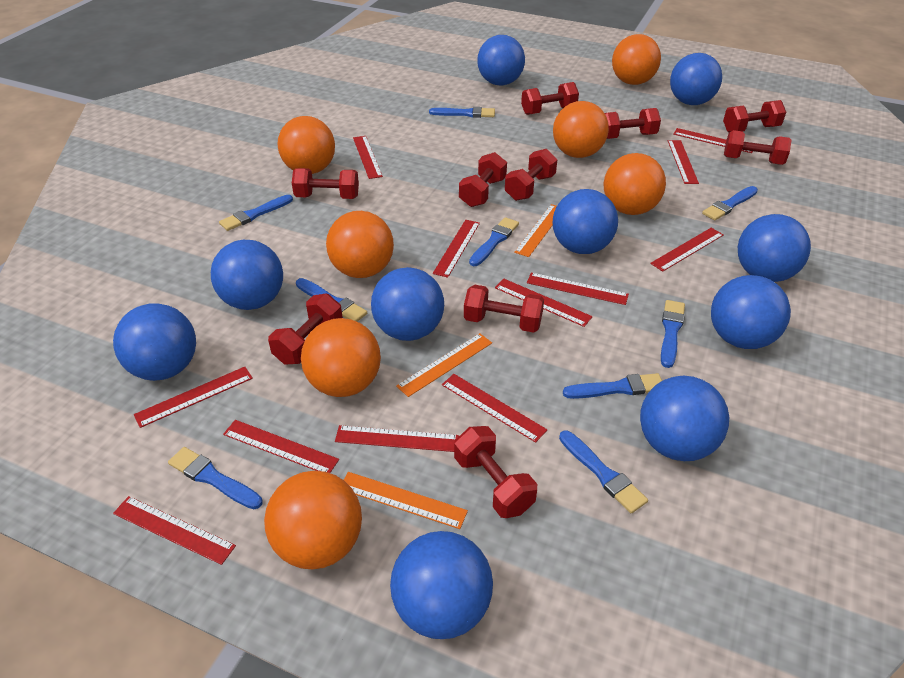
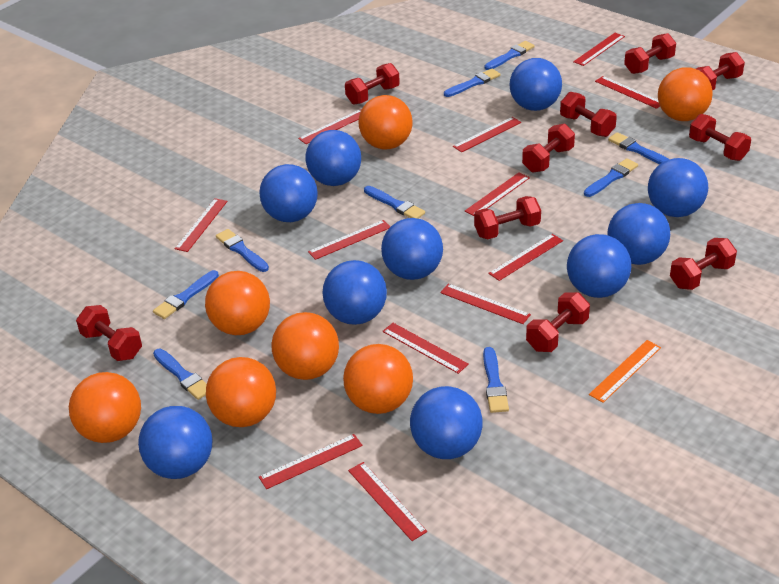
orange ruler: [344,472,468,529] [396,333,492,397] [514,204,557,257] = 3 -> [589,340,661,403] = 1

